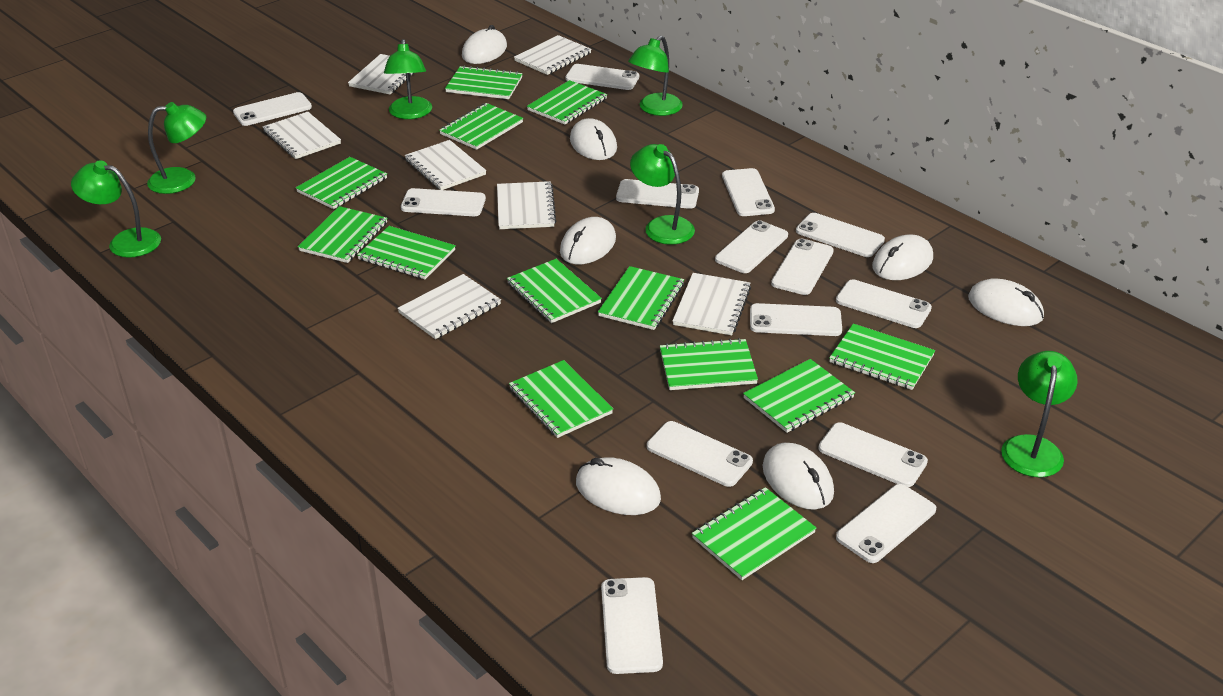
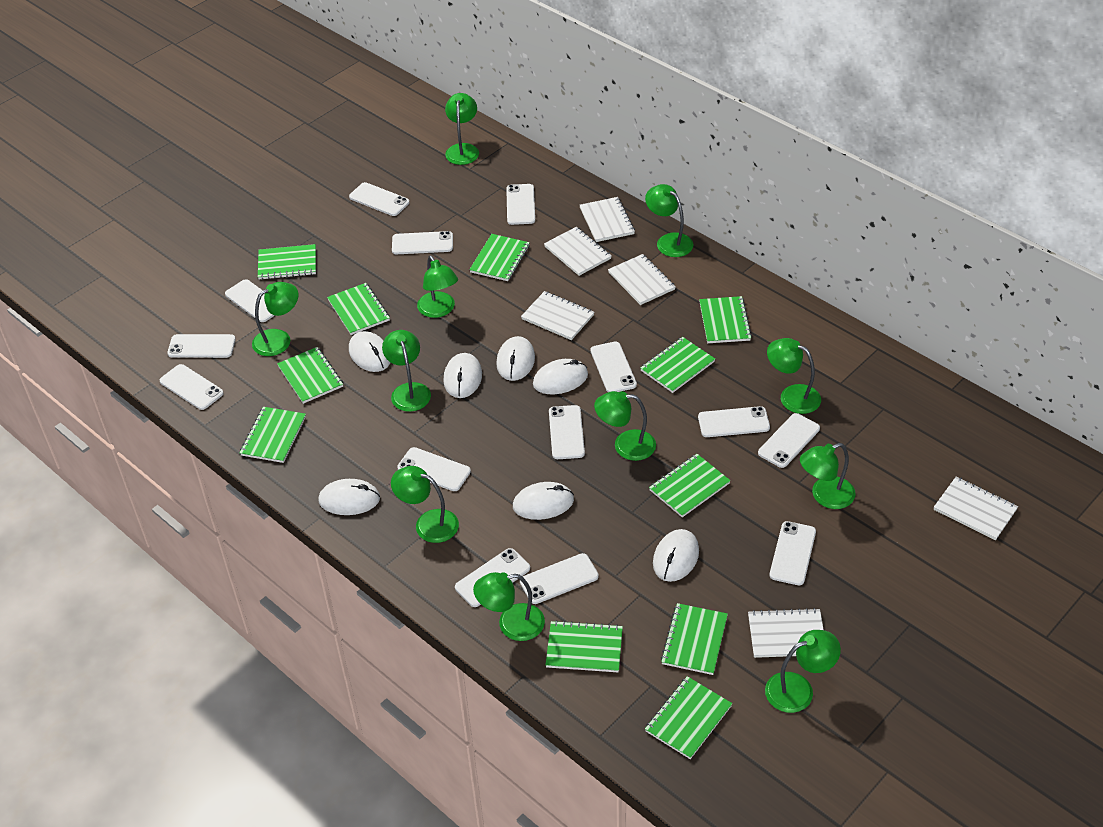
green lamp: [71,160,161,258] [147,102,206,194] [384,39,432,119] [628,36,683,116] [630,144,695,245] [1001,351,1078,477] = 6 -> [252,282,298,356] [382,330,431,412] [391,466,459,543] [417,255,458,318] [445,93,479,165] [473,572,545,641] [594,391,656,461] [645,184,693,257] [765,630,841,713] [767,338,821,414] [800,443,856,509] = 11
green notebook: [296,157,387,209] [298,206,387,263] [357,226,456,279] [439,103,523,150] [445,65,523,99] [507,259,602,323] [509,360,613,438] [527,80,607,125] [598,266,684,330] [660,338,758,390] [692,487,816,580] [743,359,855,433] [829,324,935,390] = 13 -> [240,407,306,463] [258,244,316,280] [277,347,343,404] [327,283,390,335] [469,234,530,281] [545,620,623,672] [640,337,715,393] [645,676,732,759] [649,454,731,517] [661,603,728,675] [699,296,752,343] = 11
white notebook: [263,112,341,159] [348,54,414,95] [397,274,501,339] [405,140,487,190] [497,181,556,229] [514,35,591,75] [672,273,751,335] = 7 -> [521,291,594,340] [544,227,611,276] [580,197,635,242] [608,254,676,305] [748,608,824,658] [934,477,1018,540] = 6

